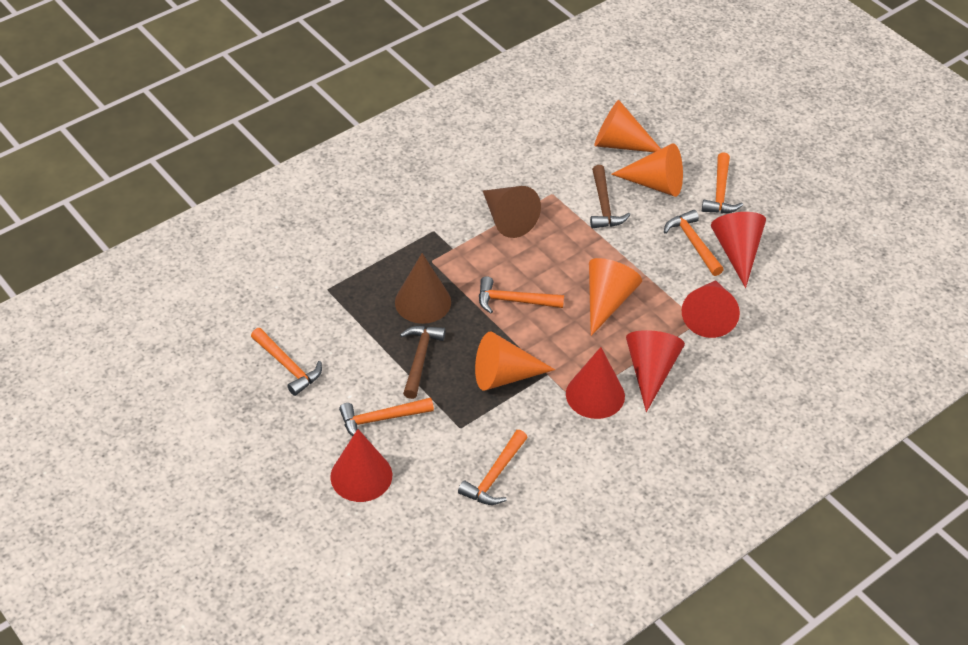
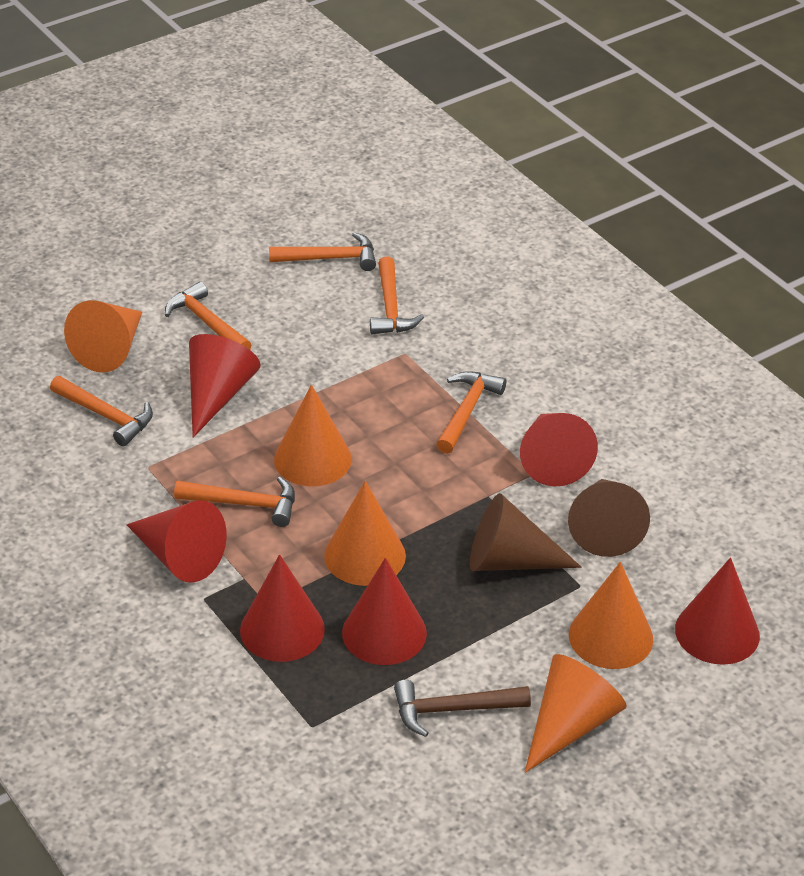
brown hammer: [400,326,446,399] [590,165,630,228] = 2 -> [394,680,531,737] = 1
orange cone: [475,331,555,390] [589,258,642,336] [594,100,661,152] [611,143,683,197] = 4 -> [64,300,142,372] [274,385,352,486] [324,481,406,586] [525,654,627,773] [569,562,653,669] = 5
red cone: [330,429,392,502] [566,347,625,419] [626,330,685,412] [682,280,740,338] [711,212,766,288] = 5 -> [127,500,227,583] [189,334,261,437] [240,554,325,662] [342,558,427,665] [520,413,598,487] [675,557,760,665] = 6

